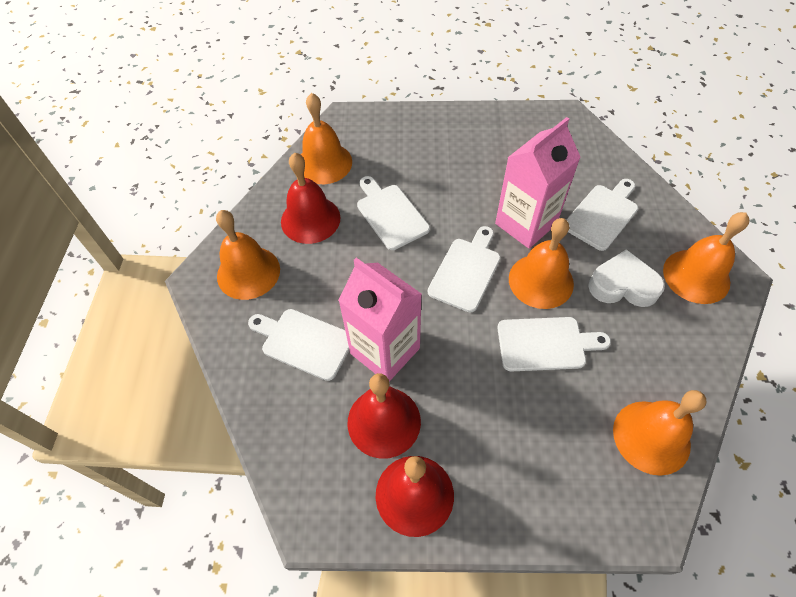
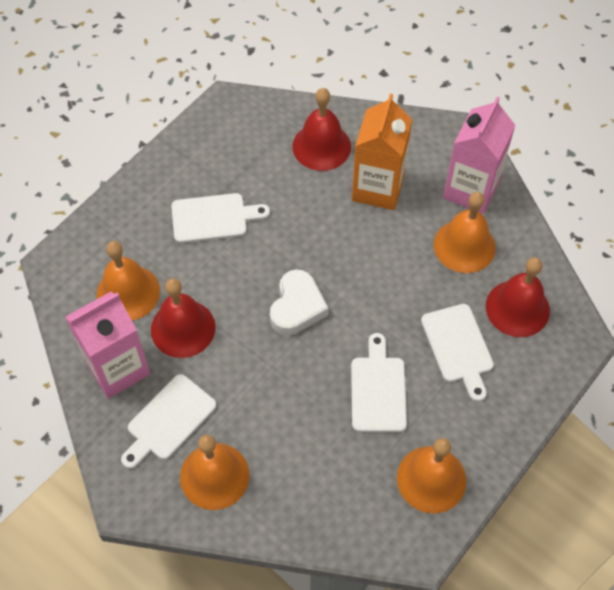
orange bell: [216,210,280,300] [301,93,352,184] [509,218,574,309] [613,390,706,476] [663,212,749,304] = 5 -> [96,241,160,321] [180,435,249,510] [397,438,466,513] [434,192,496,273] = 4
orange carton: none = 0 -> [352,94,412,210] = 1
white cutting board: [248,309,349,381] [357,176,430,250] [428,226,501,312] [497,317,611,371] [566,179,638,251] = 5 -> [121,374,217,469] [171,193,270,243] [351,333,407,432] [421,304,494,402] = 4

